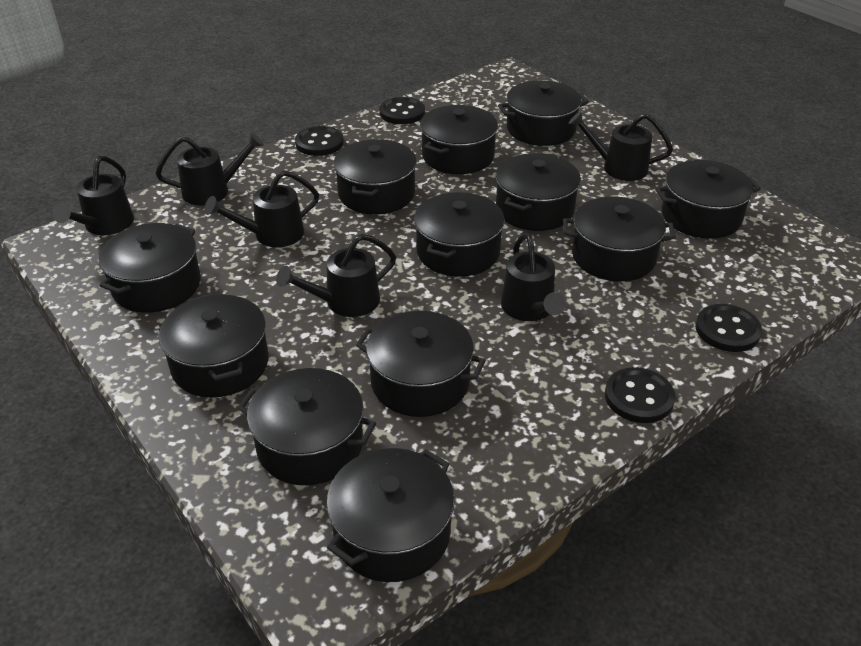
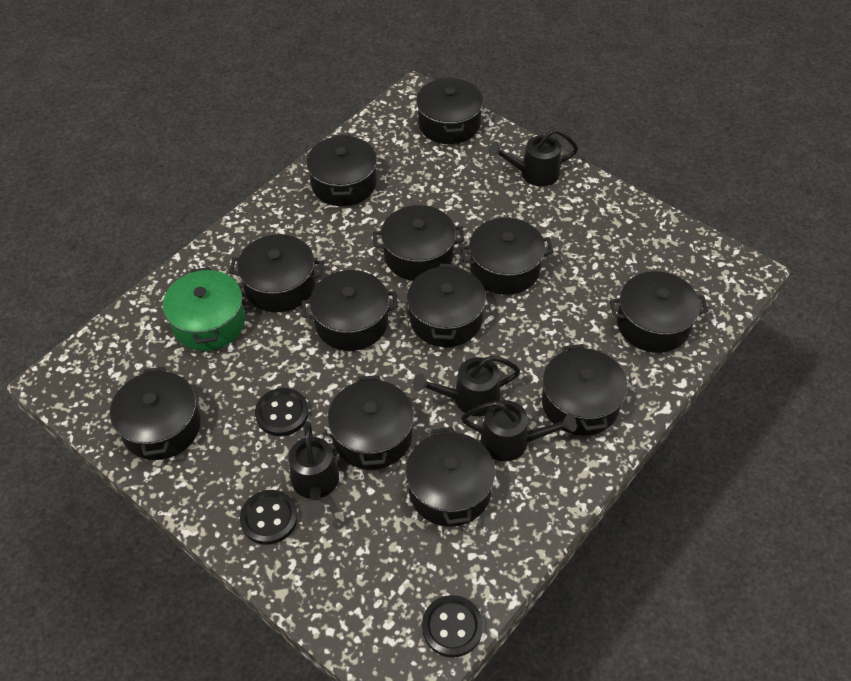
black button: [295,126,344,156] [379,97,425,124] [605,367,675,423] [695,304,762,352] = 4 -> [240,490,298,545] [255,388,309,436] [422,595,483,658] = 3
black watering can: [52,156,134,235] [156,132,264,205] [204,170,319,247] [276,234,396,317] [501,233,566,321] [569,111,673,181] = 6 -> [289,421,339,519] [413,356,520,417] [461,400,577,461] [488,129,578,187] = 4
green pot: none = 0 -> [163,267,245,351] = 1

